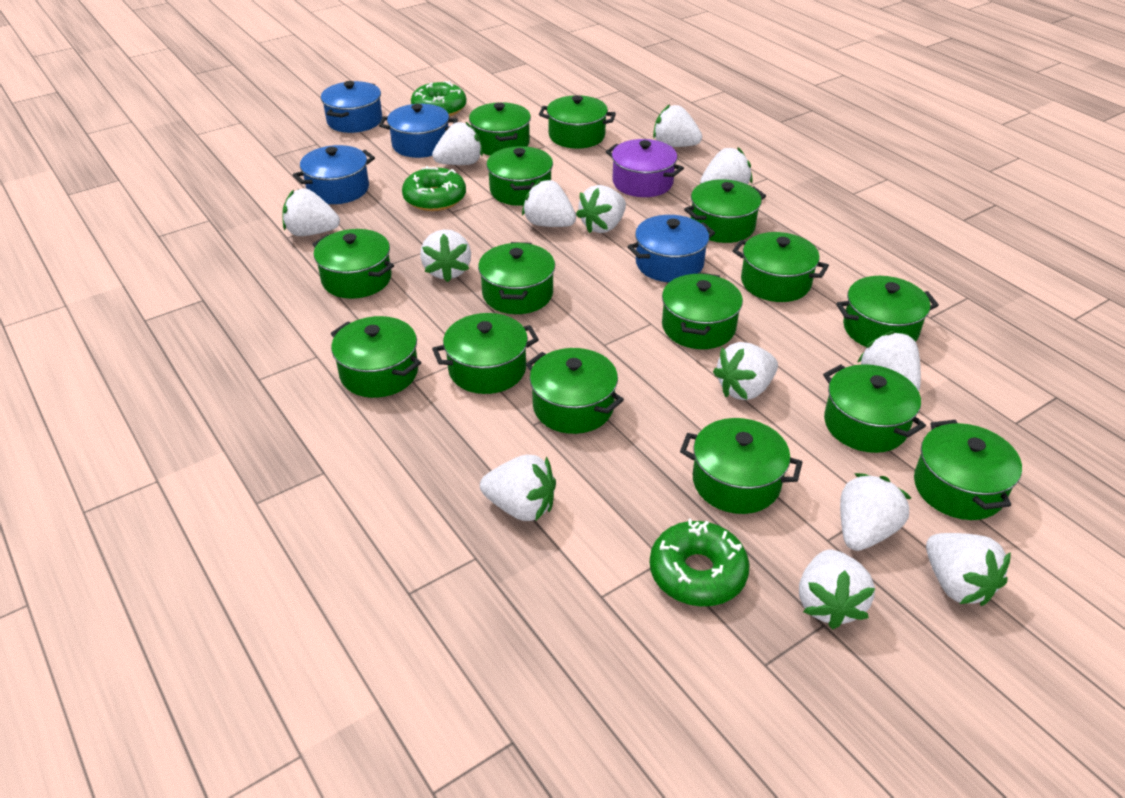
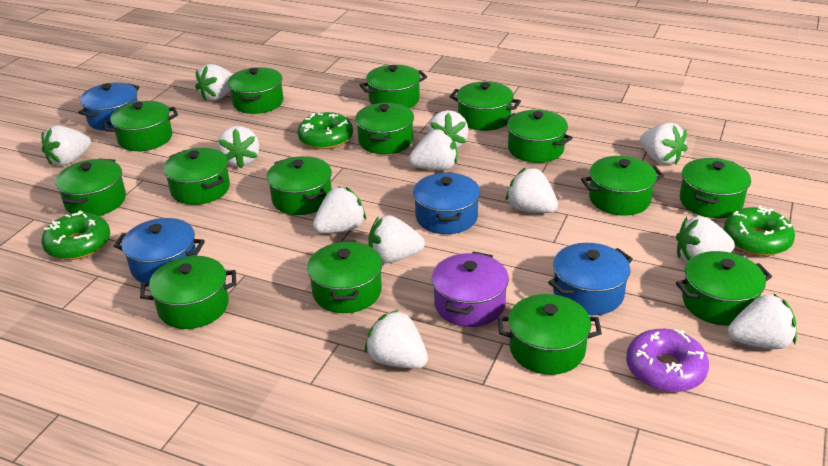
purple donut: none = 0 -> [626,329,709,392] = 1
white strawberry: [282,188,340,236] [420,229,471,282] [432,121,483,165] [480,455,556,521] [522,179,576,227] [576,185,626,233] [653,104,702,147] [700,147,752,185] [713,342,778,400] [799,550,875,629] [840,473,911,551] [857,331,921,391] [926,533,1011,606] = 13 -> [41,125,91,166] [195,64,233,101] [218,126,259,168] [313,187,366,233] [365,310,428,369] [368,215,425,264] [409,129,457,170] [428,110,468,148] [506,168,558,213] [640,123,688,165] [676,216,735,262] [728,293,797,349] = 12

